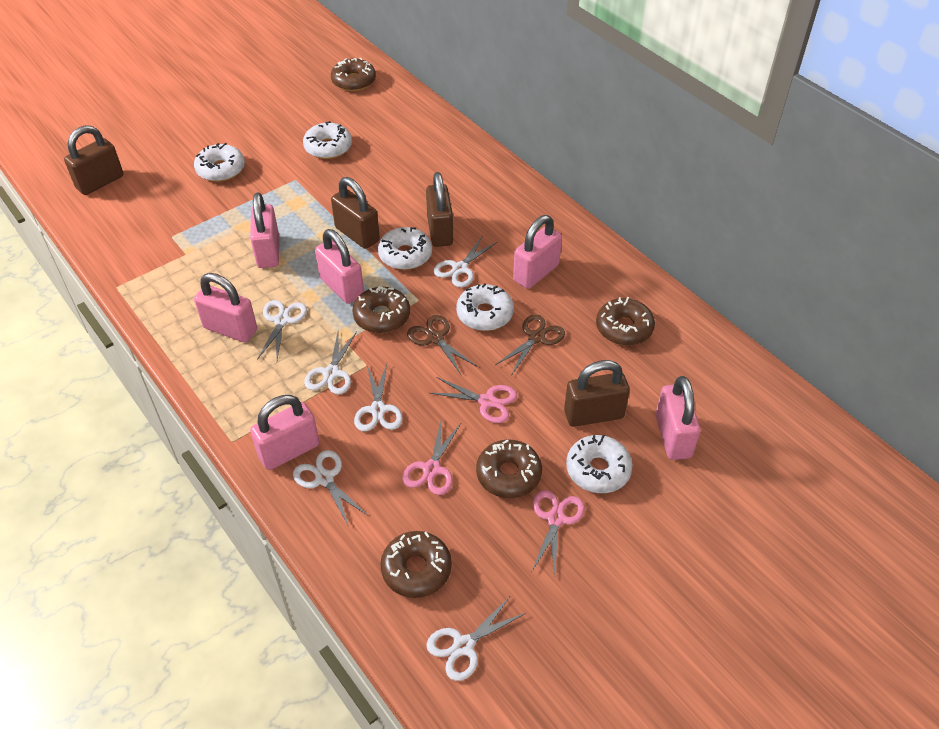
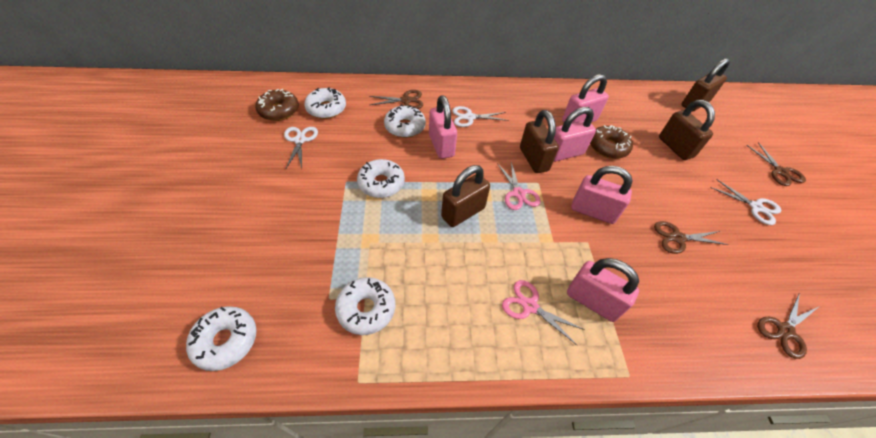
brown donut: [331,58,376,91] [352,286,410,333] [380,531,452,598] [476,439,542,498] [596,297,655,345] = 5 -> [255,89,299,121] [590,125,633,159] = 2
brown scissors: [407,315,478,375] [495,314,565,376] = 2 -> [369,90,423,109] [654,221,729,254] [747,142,806,186] [757,293,820,359] = 4
pink padlock: [194,273,257,342] [250,192,279,268] [250,395,319,470] [315,229,364,304] [513,215,562,289] [655,376,701,460] = 6 -> [429,95,457,159] [553,107,596,162] [562,74,609,123] [567,258,639,322] [571,166,633,224] = 5
pink scissors: [402,421,461,495] [430,377,517,423] [532,490,585,574] = 3 -> [497,162,541,210] [502,280,585,345] = 2
white scissors: [257,300,307,360] [293,450,367,527] [304,332,357,395] [354,364,403,431] [426,595,526,681] [433,235,497,288] = 6 -> [284,127,318,168] [452,106,508,127] [710,179,781,225] = 3

